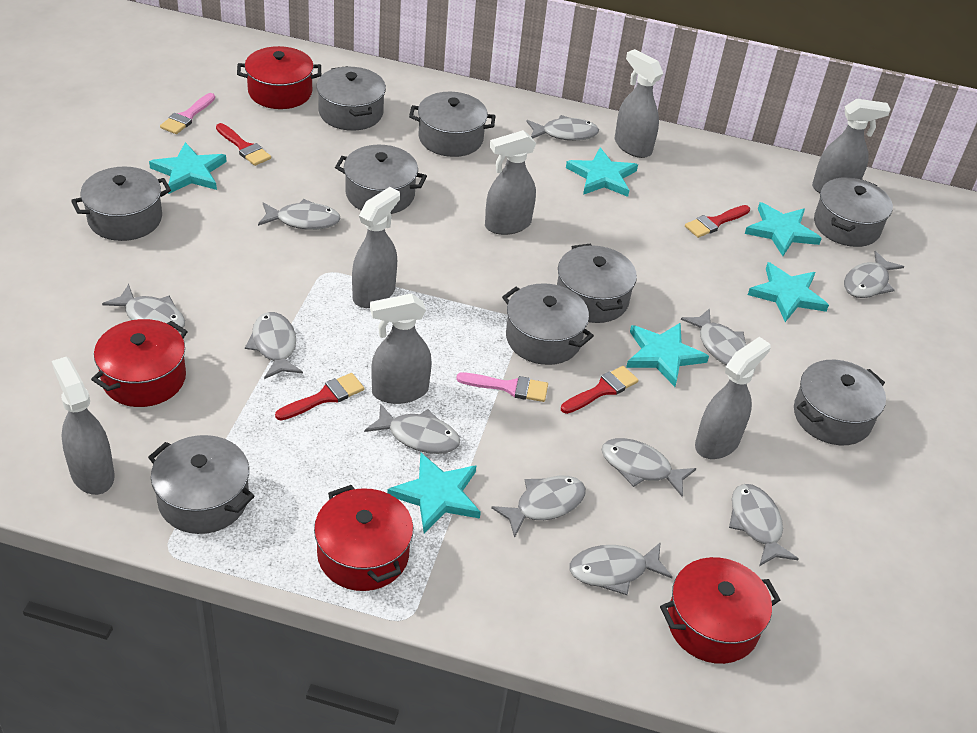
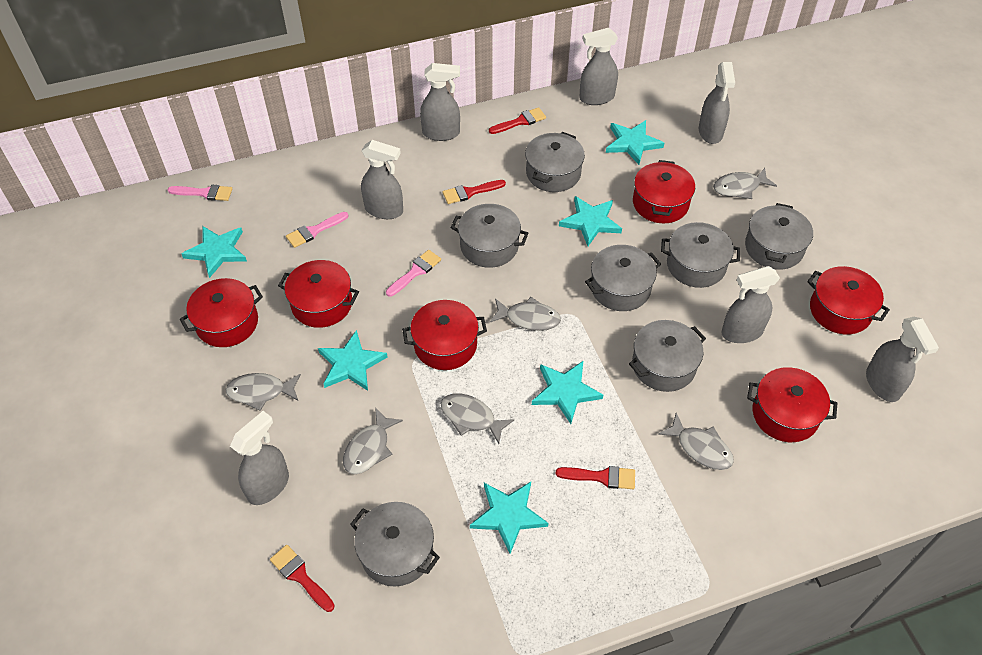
grey fish: [102,284,185,332] [245,312,303,379] [258,199,341,230] [364,403,460,454] [491,476,586,538] [526,115,599,141] [569,542,673,595] [602,438,696,497] [681,308,747,365] [729,484,799,566] [844,251,904,298] = 11 -> [225,373,301,411] [343,407,403,474] [441,393,515,444] [490,297,561,331] [658,413,734,470] [713,168,777,199] = 6
grey pot: [71,166,171,241] [148,435,255,534] [316,66,386,131] [335,145,427,214] [409,92,495,157] [502,283,594,365] [557,244,637,323] [794,360,886,445] [814,177,893,247] = 9 -> [350,502,440,586] [450,204,528,268] [525,132,585,192] [585,245,661,311] [629,320,706,392] [661,222,740,288] [745,203,813,270] = 7
pink brush: [160,93,215,134] [456,373,548,402] = 2 -> [167,185,232,201] [286,212,348,248] [386,250,441,297] = 3
red pot: [91,319,188,407] [237,46,321,109] [314,485,413,591] [660,557,780,664] = 4 -> [180,278,263,347] [278,260,359,328] [402,300,487,370] [633,160,695,223] [747,367,837,442] [807,266,890,335] = 6

